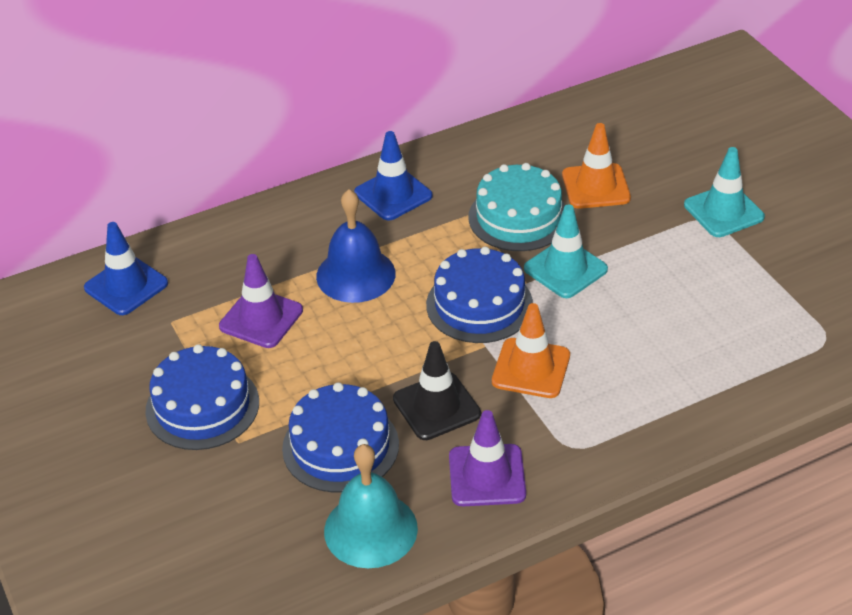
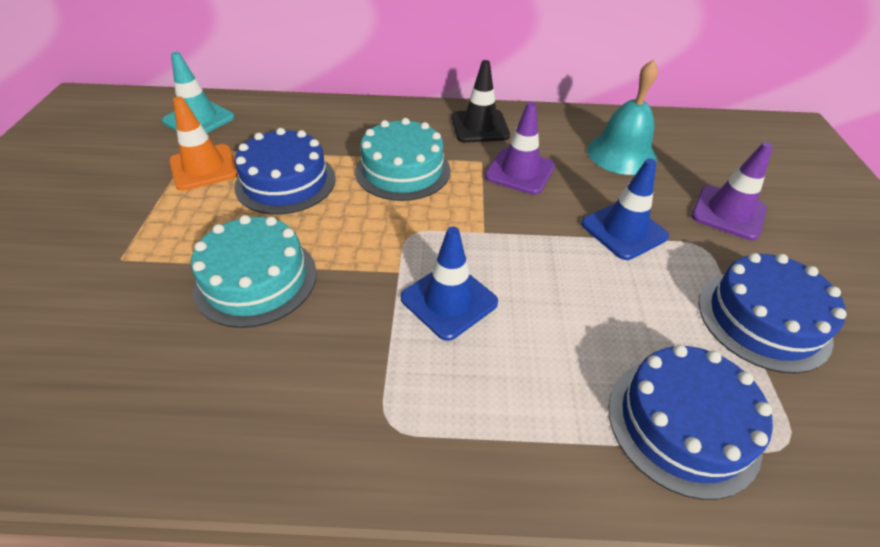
blue bell: [316,189,396,303] = 1 -> none = 0
orange traffic cone: [492,303,570,398] [562,123,631,209] = 2 -> [169,96,238,191] = 1
turquoise cake: [468,163,565,251] = 1 -> [191,215,317,328] [355,118,450,201] = 2
turquoise traffic cone: [524,204,608,298] [684,147,765,237] = 2 -> [162,52,235,133] = 1

